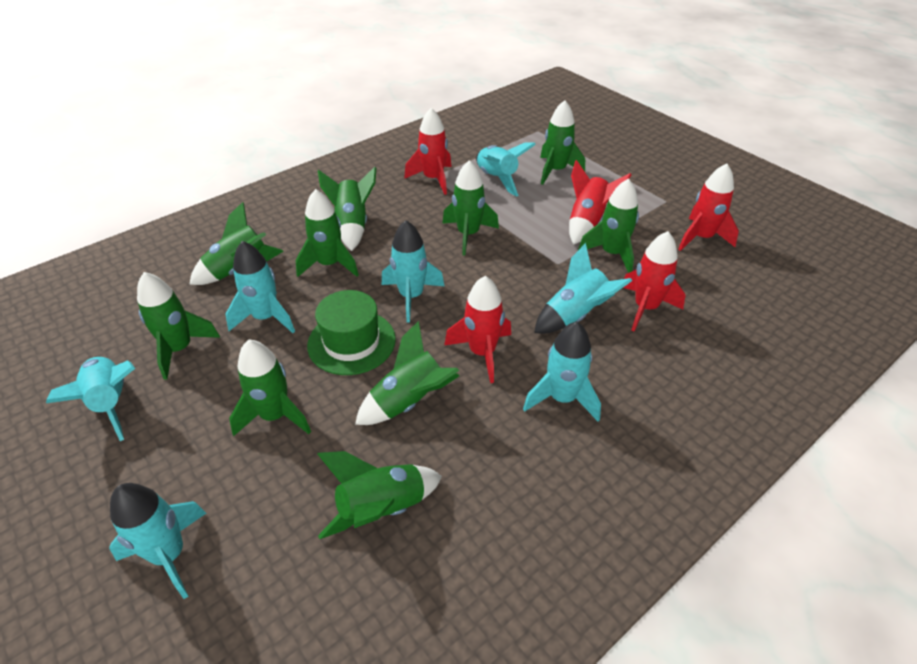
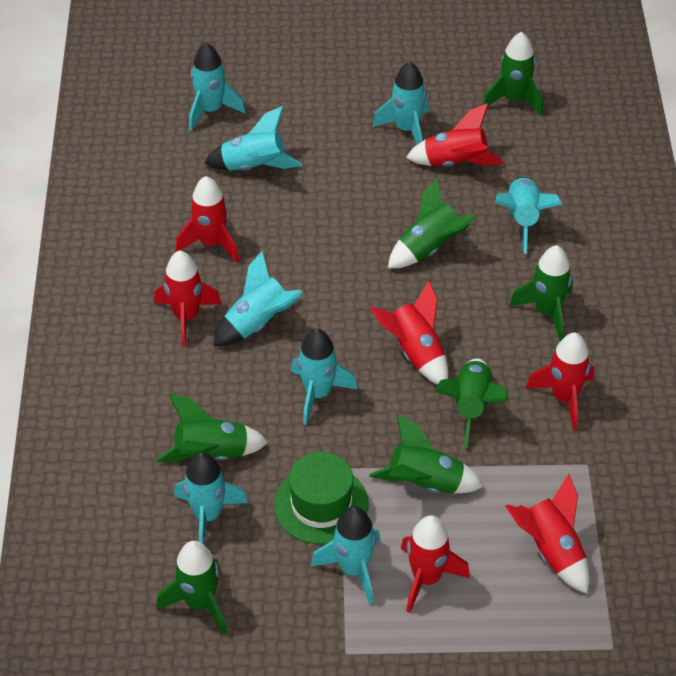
green rocket: [137,272,220,380] [189,202,283,285] [229,339,311,436] [296,189,359,277] [317,451,442,539] [318,167,376,251] [355,321,459,425] [442,160,499,256] [540,100,585,185] [578,178,639,273] = 10 -> [156,394,268,462] [156,541,227,635] [369,414,484,494] [388,177,477,268] [435,358,508,448] [483,32,543,116] [509,245,573,341] = 7
red rocket: [404,108,452,195] [444,276,511,383] [569,160,631,245] [623,231,686,331] [678,163,739,251] = 5 -> [154,250,222,347] [175,176,239,263] [370,281,449,385] [401,515,470,613] [406,103,504,166] [505,474,590,593] [525,333,594,430] = 7
turquoise rocket: [46,357,135,441] [109,483,206,599] [226,241,295,333] [382,220,444,323] [476,142,536,197] [523,322,601,421] [534,243,632,334] = 7 -> [174,452,248,545] [189,43,246,131] [204,106,302,171] [213,251,303,346] [291,329,357,425] [311,506,380,605] [372,61,429,144] [495,177,563,254] = 8

